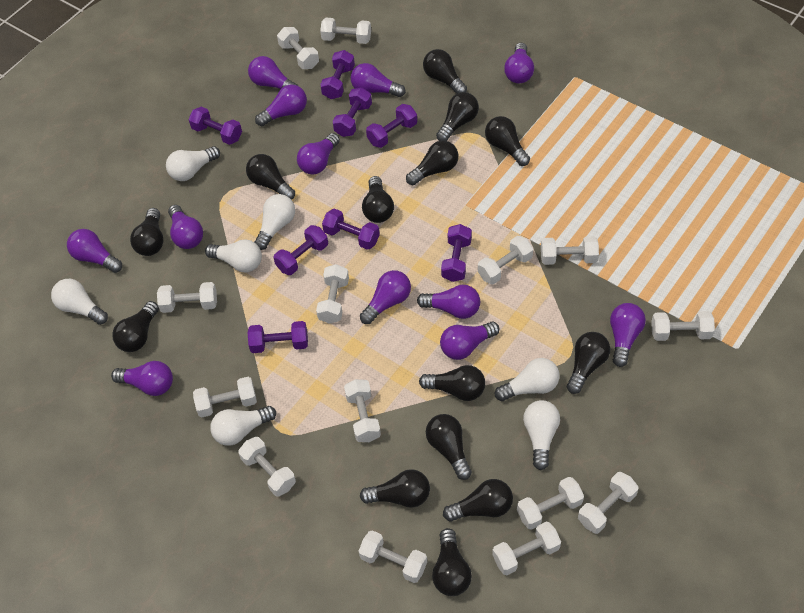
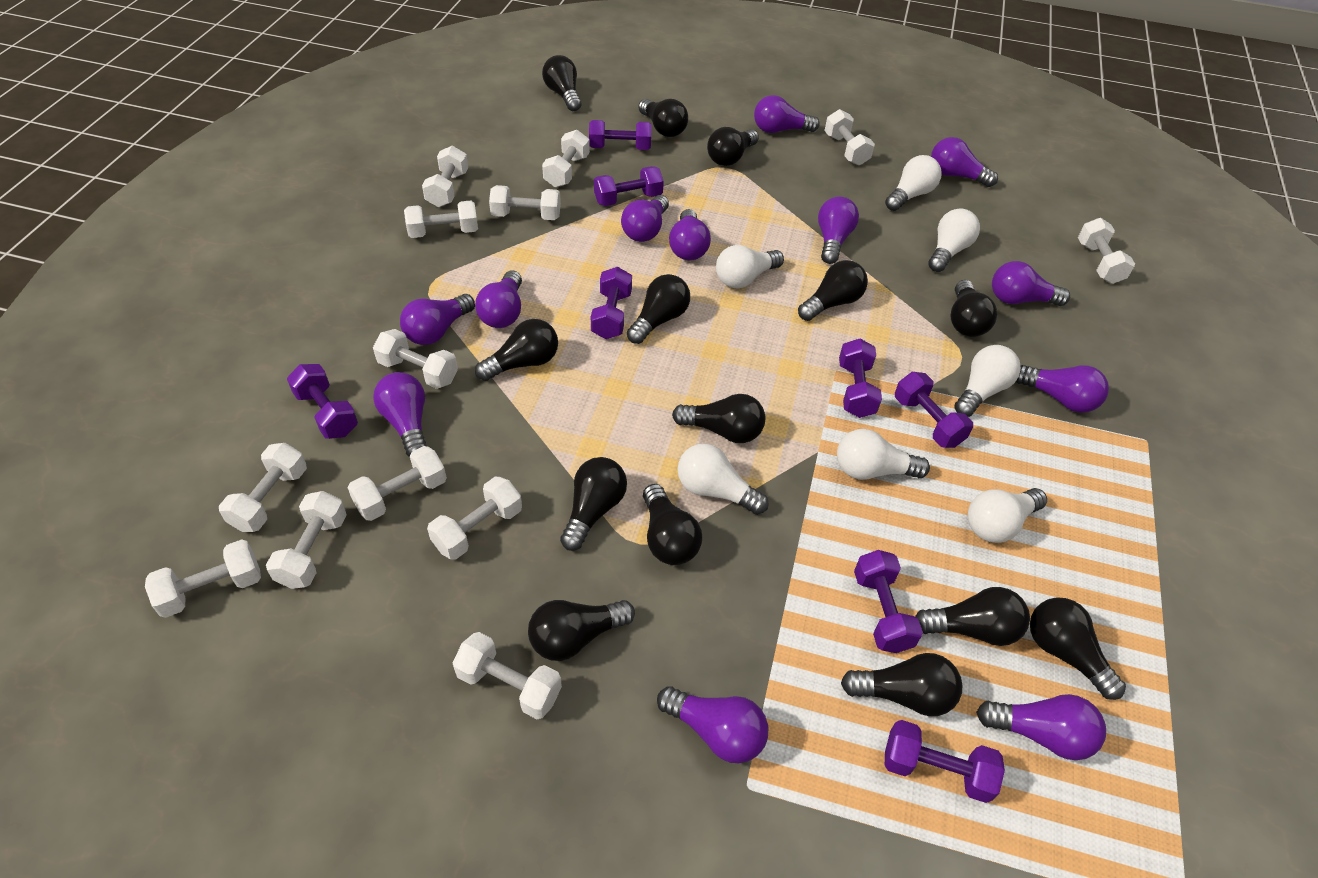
white dumbbell: [157,282,217,313] [193,377,257,417] [238,437,296,497] [277,27,319,69] [316,264,349,324] [320,17,371,44] [344,379,381,442] [359,530,427,583] [478,236,533,285] [492,521,561,575] [517,477,584,530] [541,236,599,265] [578,472,638,534] [651,311,715,341] = 14 -> [145,539,261,618] [219,443,307,532] [266,491,347,589] [347,446,447,521] [373,329,458,389] [404,201,478,238] [422,146,468,207] [427,477,522,560] [453,632,562,719] [489,185,561,220] [542,130,590,187] [824,109,875,165] [1078,218,1135,284] = 13

